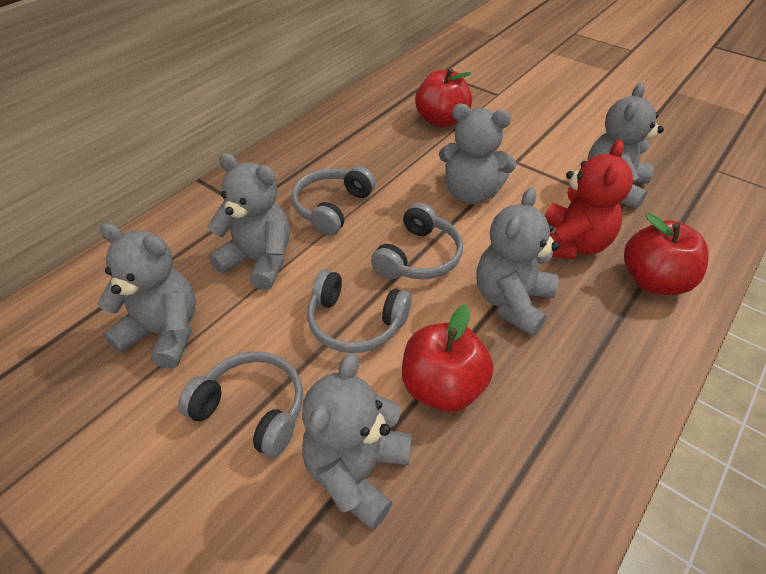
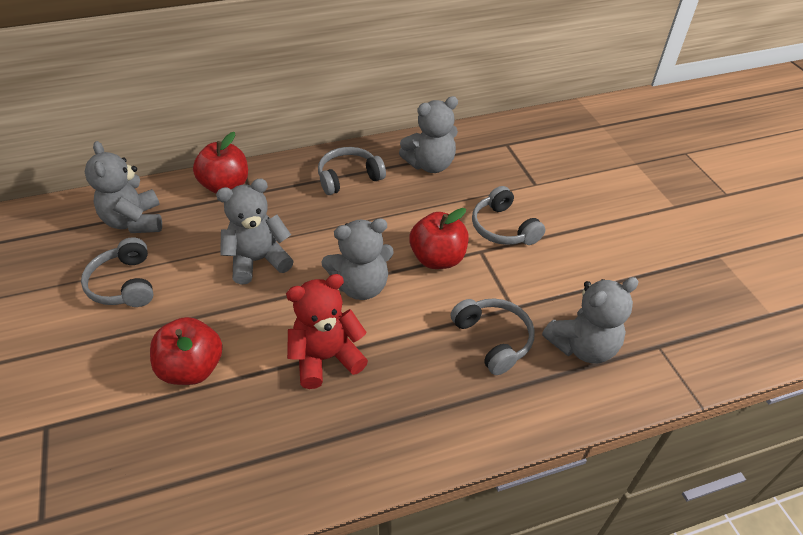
grey teddy bear: [97,223,196,368] [207,153,290,290] [302,353,412,530] [439,104,516,204] [476,187,559,336] [587,83,664,209] = 6 -> [85,141,162,233] [216,178,294,285] [322,218,394,300] [399,96,458,173] [542,277,639,363] = 5

